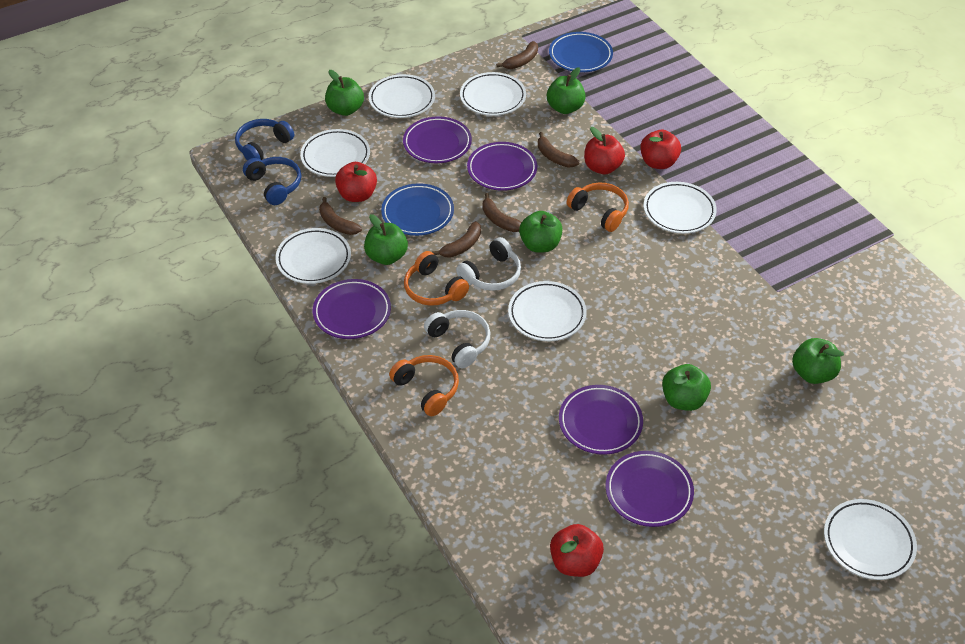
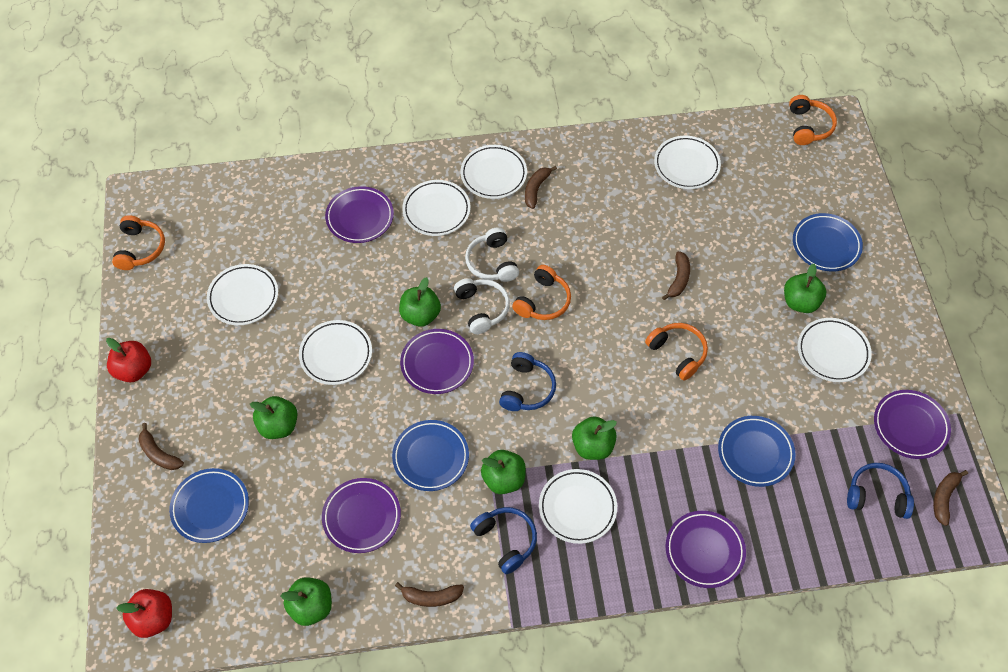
blue headphones: [235,119,294,161] [243,157,301,205] = 2 -> [470,507,537,574] [499,352,556,411] [847,463,914,519] = 3
blue plate: [381,183,454,236] [549,32,613,72] = 2 -> [169,468,249,543] [392,420,469,491] [718,416,795,487] [793,213,863,272] = 4
orange headphones: [389,355,459,417] [404,251,469,306] [566,183,629,232] = 3 -> [112,215,165,270] [512,265,571,320] [645,323,708,381] [789,95,837,145] = 4
red apple: [335,162,377,202] [550,524,604,577] [584,127,625,174] [640,130,681,169] = 4 -> [106,338,151,382] [117,589,172,638] = 2

